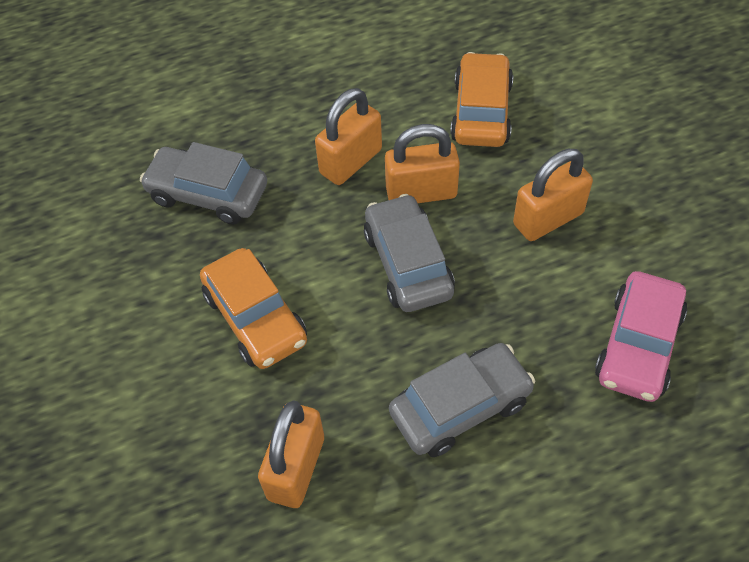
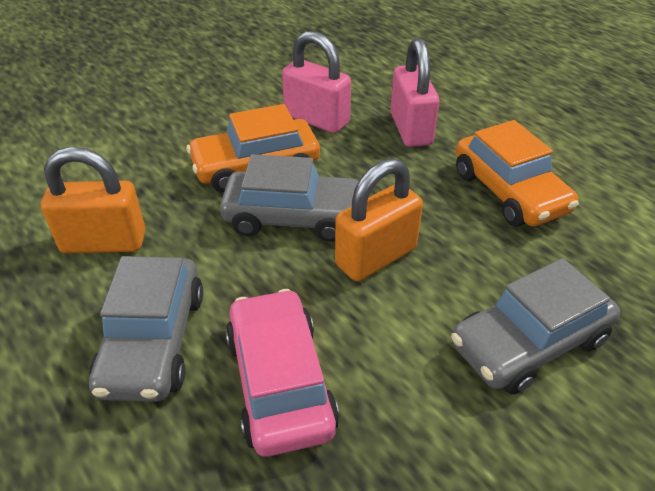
orange padlock: [258,400,324,508] [315,88,382,185] [385,124,460,203] [513,149,593,241] = 4 -> [41,147,146,253] [335,158,423,282] = 2
pink padlock: none = 0 -> [282,31,351,133] [390,38,439,147] = 2

